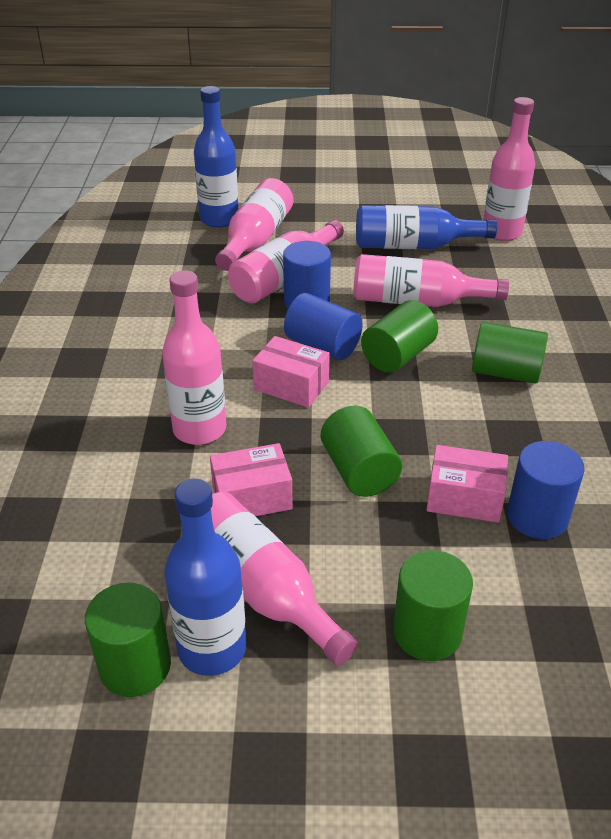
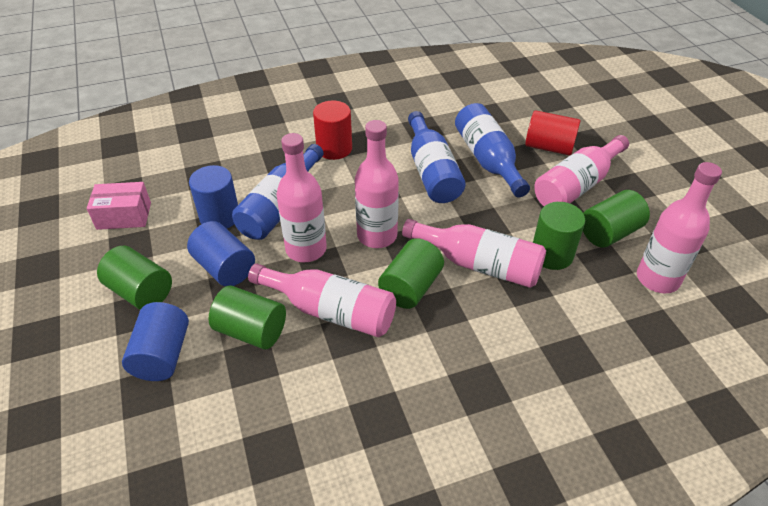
pink box: [210,443,293,516] [252,336,330,408] [427,445,508,523] = 3 -> [87,182,151,230] = 1
red cylinder: none = 0 -> [313,100,352,160] [525,110,580,156] = 2

